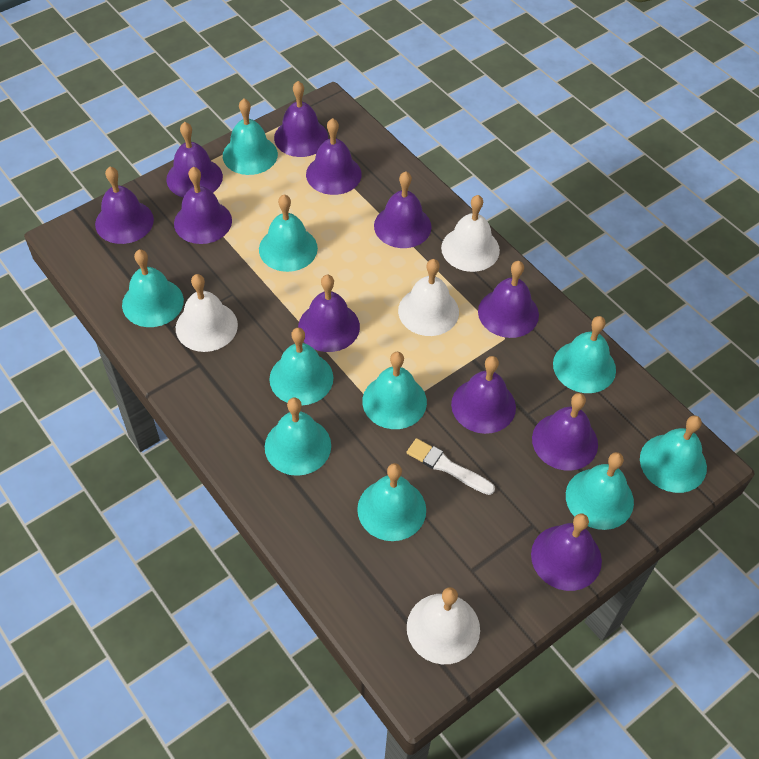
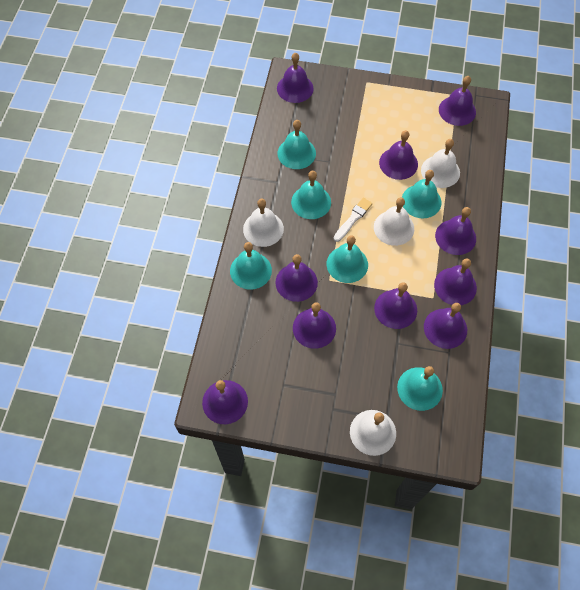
purple bell: [95,167,154,244] [166,122,223,198] [174,167,232,244] [274,81,328,157] [298,275,360,352] [306,118,362,195] [374,172,432,248] [451,356,516,434] [478,261,539,338] [531,513,602,591] [532,393,598,471] = 11 -> [202,380,248,424] [275,254,318,302] [277,52,314,103] [293,302,336,349] [374,282,417,329] [379,130,418,180] [424,303,467,349] [434,258,477,305] [435,207,476,255] [439,76,476,126] = 10
turquoise bell: [122,250,184,327] [223,99,278,175] [259,195,318,272] [265,398,331,476] [269,328,334,405] [357,463,426,541] [362,352,427,429] [553,316,616,393] [566,452,634,530] [640,415,707,493] = 10 -> [230,242,272,290] [277,120,316,169] [291,171,331,219] [327,235,368,283] [397,366,443,411] [402,170,441,218] = 6

